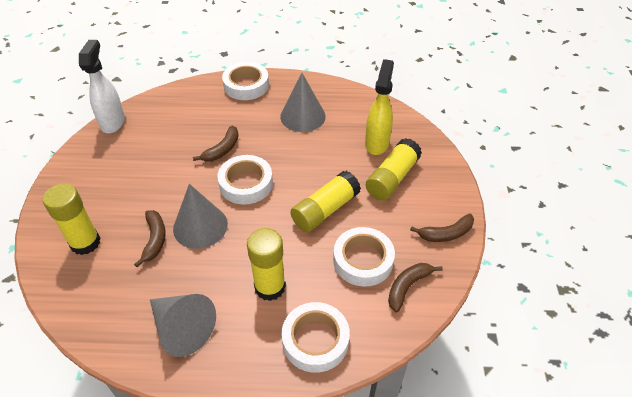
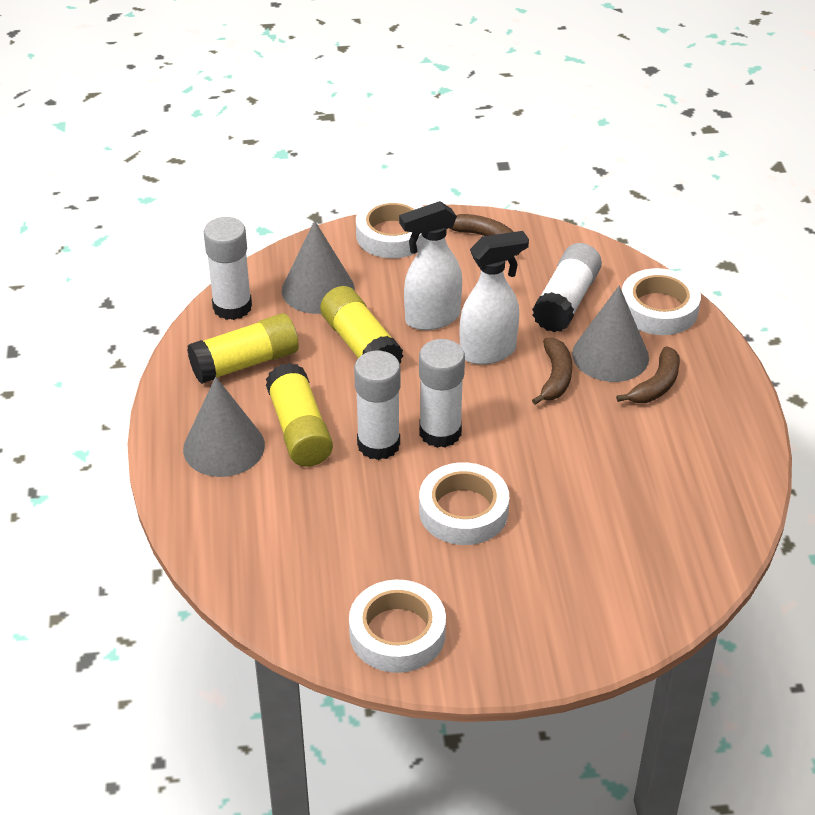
brown banana: [134,210,166,267] [193,126,239,162] [388,263,443,312] [410,214,474,242] = 4 -> [449,214,520,256] [532,338,572,405] [616,346,680,403] = 3
white glue stick: none = 0 -> [204,217,252,320] [354,351,400,460] [419,339,465,448] [532,243,602,332] = 4
white spray bottle: [79,40,125,134] = 1 -> [399,201,462,330] [460,231,529,365] = 2
yellow glue stick: [43,183,100,255] [247,228,286,301] [290,171,361,232] [366,138,422,200] = 4 -> [187,313,299,384] [266,363,333,467] [320,286,403,363] = 3
yellow spray bottle: [365,59,394,155] = 1 -> none = 0

